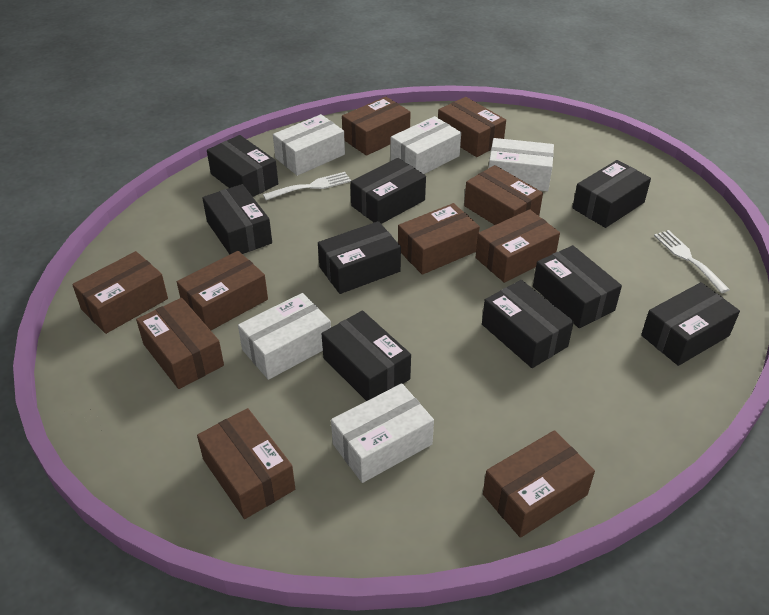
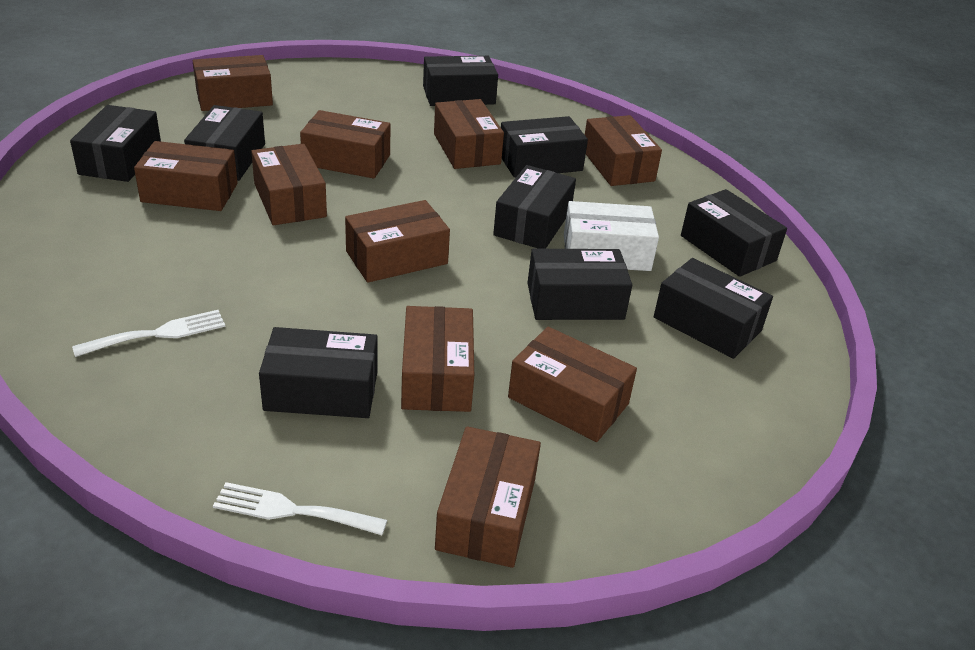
white box: [238,293,331,380] [273,114,345,176] [331,383,434,483] [390,116,461,174] [488,138,554,191] = 5 -> [564,201,659,271] = 1

